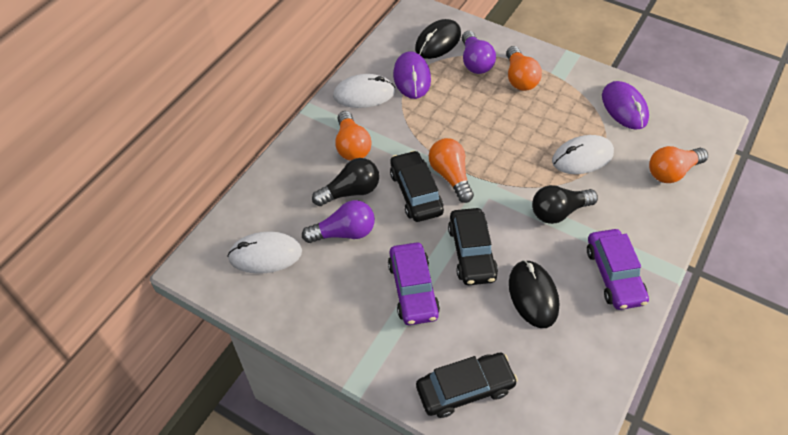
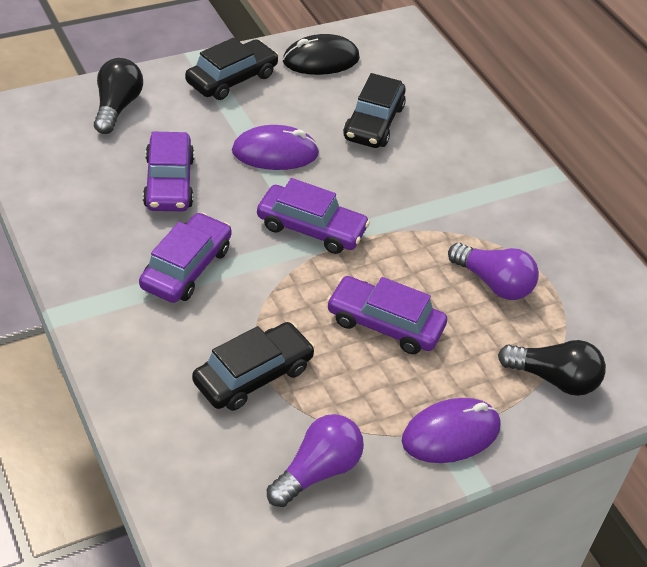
black mouse: [415,19,461,59] [509,260,559,328] = 2 -> [283,34,360,75] = 1
orange light bulb: [335,111,372,161] [429,138,474,203] [506,46,542,91] [649,146,708,183] = 4 -> none = 0
purple car: [388,243,440,325] [587,229,649,310] = 2 -> [139,213,232,303] [143,132,194,211] [257,178,370,254] [327,276,447,354] = 4
white mouse: [227,232,302,274] [333,74,395,108] [552,135,614,174] = 3 -> none = 0

